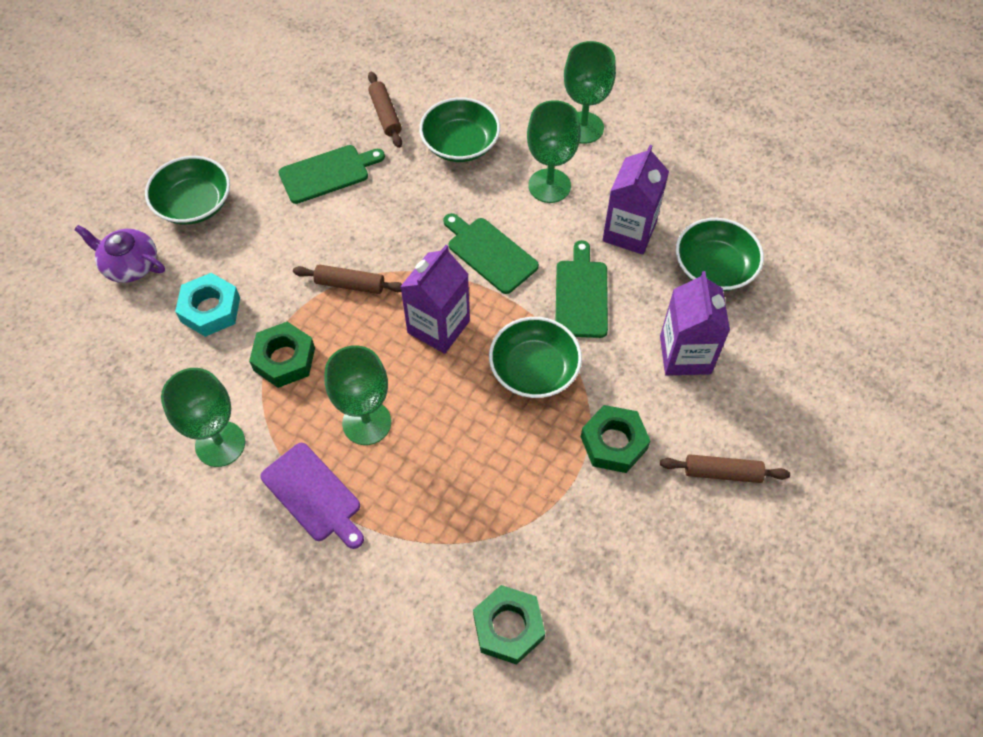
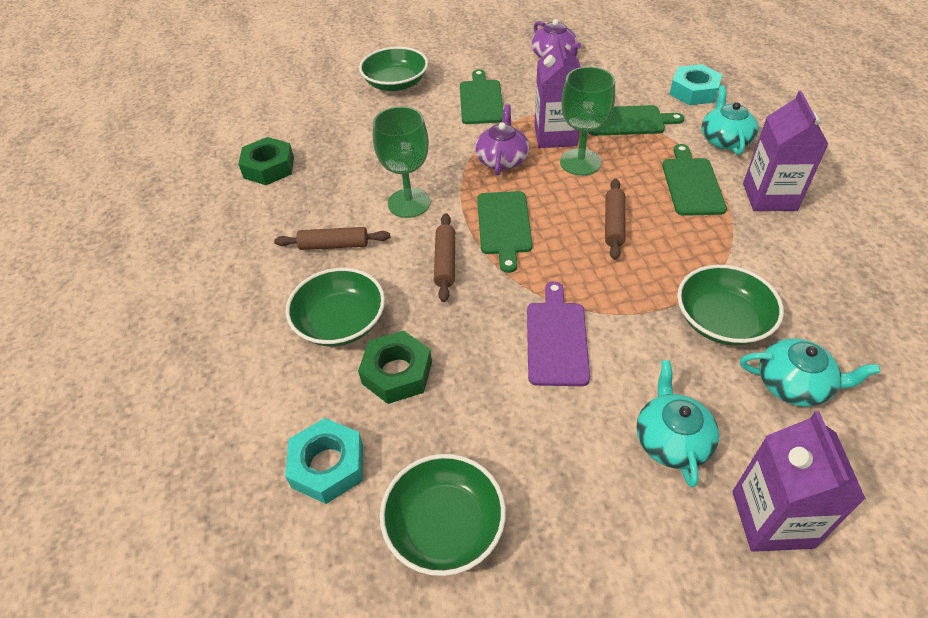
green cutting board: [278,145,385,204] [443,213,539,294] [556,240,608,338] = 3 -> [460,69,504,124] [477,191,533,273] [588,105,684,136] [662,144,727,216] = 4
green goblet: [161,368,245,467] [325,345,391,445] [527,100,581,203] [564,41,616,144] = 4 -> [373,106,431,218] [560,67,615,176] = 2
green nut: [249,321,315,388] [473,585,545,665] [581,405,650,473] = 3 -> [238,137,294,185] [358,331,432,404] = 2
purple teapot: [74,225,165,283] = 1 -> [475,105,529,176] [531,19,581,58] = 2
turquoise nut: [175,273,240,337] = 1 -> [285,418,363,504] [669,64,723,105] = 2
turquoise teapot: none = 0 -> [636,360,719,487] [702,85,759,155] [740,338,880,407] = 3

